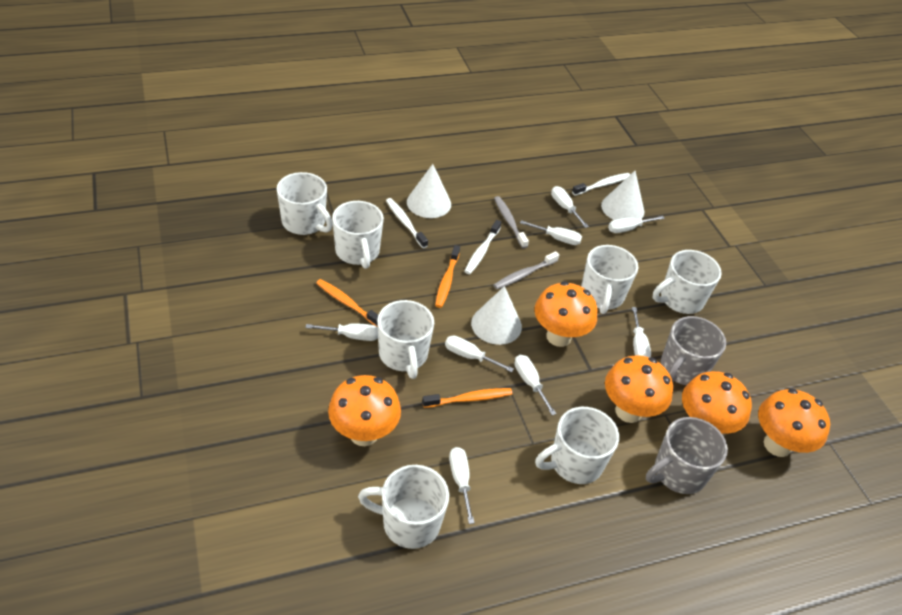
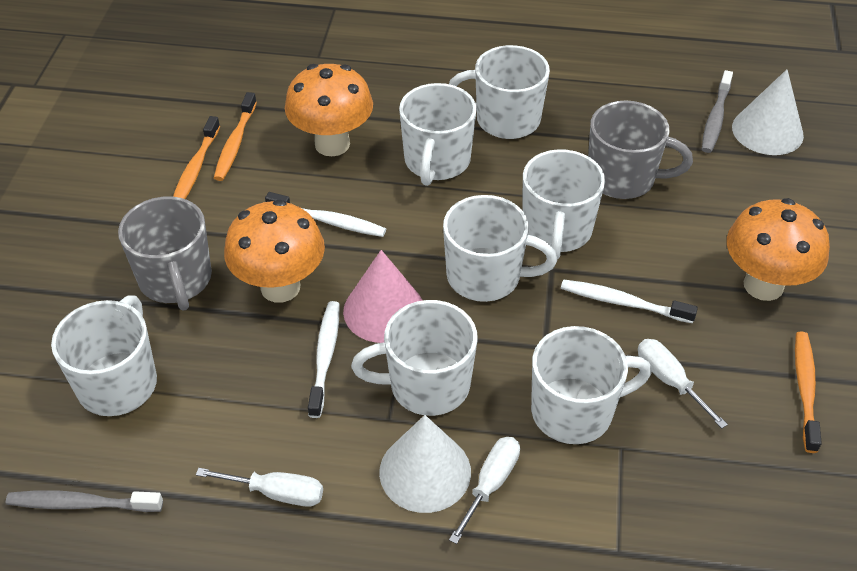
orange mushroom: [328,375,401,446] [534,281,597,347] [605,355,673,423] [682,371,752,434] [758,388,830,457] = 5 -> [224,200,325,303] [285,64,373,156] [727,198,830,301] = 3
pink cone: none = 0 -> [343,250,423,343] = 1
white cone: [407,164,451,218] [471,286,522,345] [601,171,644,220] = 3 -> [379,415,471,513] [732,69,804,155] = 2
white screwdriver: [305,323,378,341] [445,336,514,372] [449,447,475,524] [515,355,556,415] [520,220,582,245] [551,186,589,228] [608,216,665,233] [632,307,651,357] = 8 -> [196,468,323,507] [449,437,520,544] [638,339,728,429] = 3

